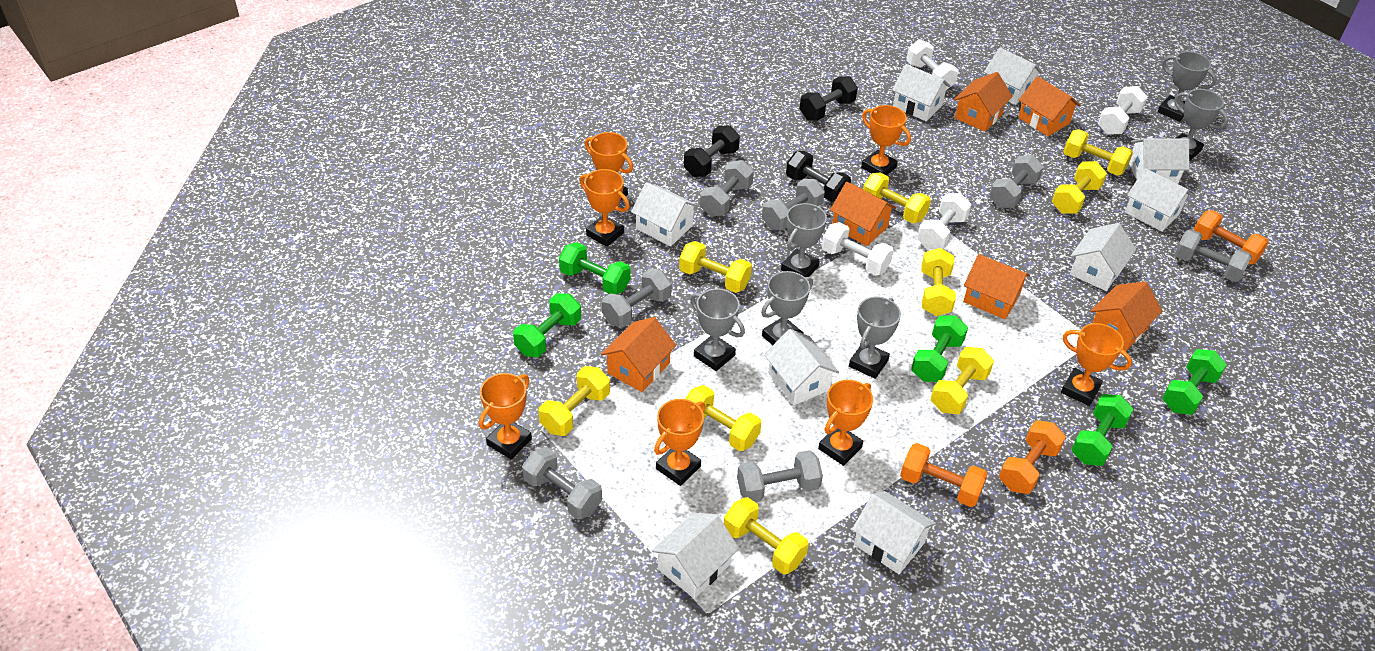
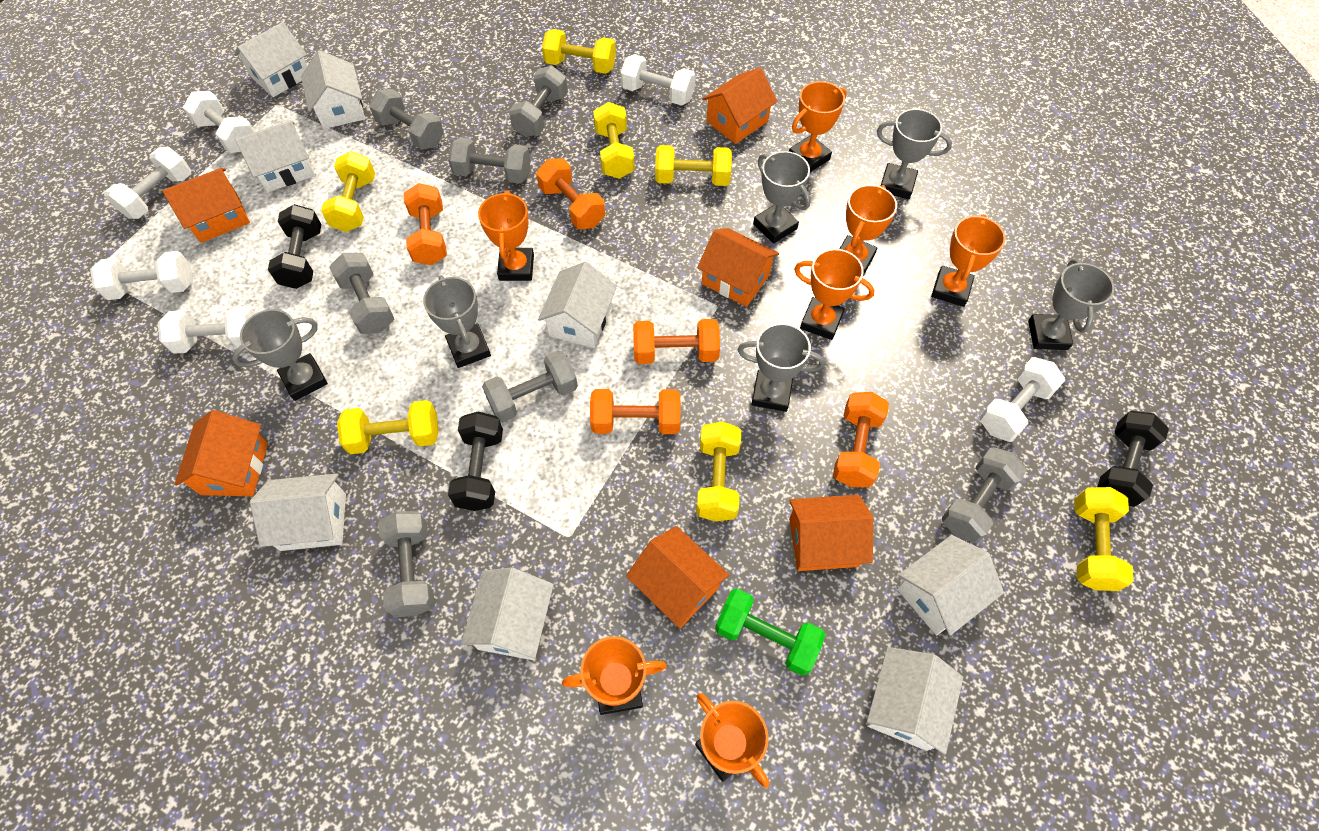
green dumbbell: [513,293,581,357] [559,242,631,294] [911,315,968,382] [1071,394,1133,466] [1162,349,1227,415] = 5 -> [715,588,825,676] = 1
orange dumbbell: [900,443,988,507] [999,421,1066,494] [1194,210,1269,265] = 3 -> [404,183,447,265] [536,158,605,229] [590,389,680,434] [633,319,720,364] [833,392,889,487] = 5
white dumbbell: [822,222,894,276] [906,40,958,90] [917,193,971,250] [1098,86,1147,135] = 4 -> [90,251,193,300] [104,147,191,219] [158,306,255,354] [183,91,255,153] [620,54,695,106] [979,357,1065,442] = 6
white house: [631,182,699,246] [651,513,739,599] [764,329,839,405] [852,491,936,574] [892,64,951,121] [984,48,1043,105] [1070,223,1136,291] [1125,168,1192,232] [1129,138,1190,184] = 9 -> [234,22,307,97] [235,120,315,192] [250,473,346,551] [301,50,365,129] [461,567,554,660] [538,262,617,348] [867,647,963,754] [897,535,1004,636] = 8
yellow dumbbell: [539,366,610,436] [679,241,752,293] [685,385,762,451] [724,497,809,574] [863,173,931,223] [921,248,956,316] [931,347,994,414] [1052,161,1107,214] [1063,129,1133,176] = 9 -> [321,151,375,232] [337,400,439,454] [542,29,616,74] [593,102,635,179] [655,145,732,186] [696,421,741,521] [1075,487,1134,591] = 7

